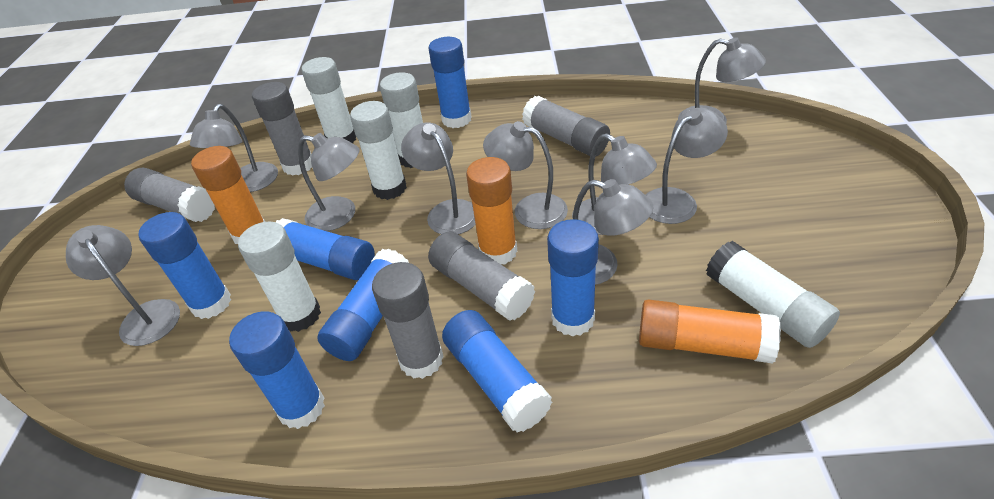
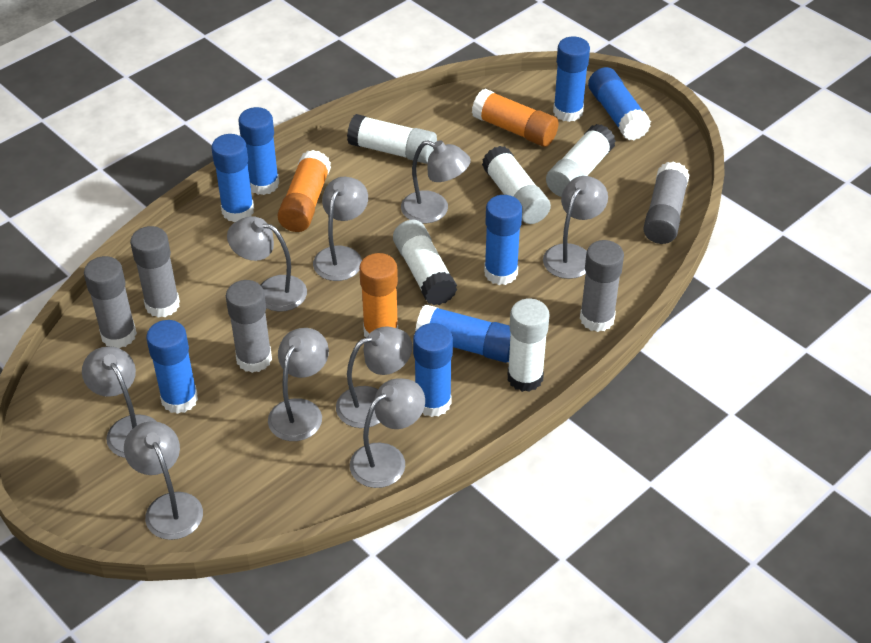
blue glue stick: [138,212,231,319] [229,311,325,429] [276,218,375,280] [317,249,409,361] [429,37,472,128] [442,310,552,432] [547,219,599,337] = 7 -> [146,320,198,414] [212,134,254,222] [238,107,279,195] [413,323,453,417] [415,304,511,363] [484,195,522,285] [553,36,590,122] [588,67,651,140] = 8

